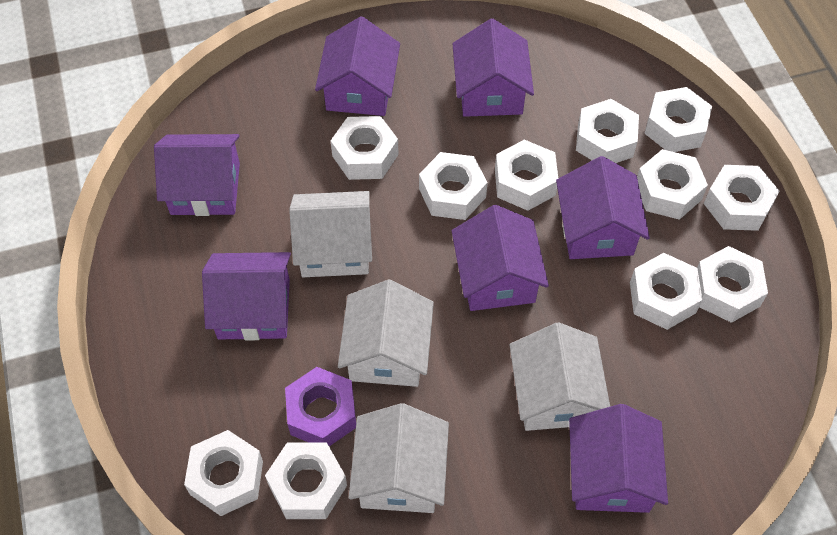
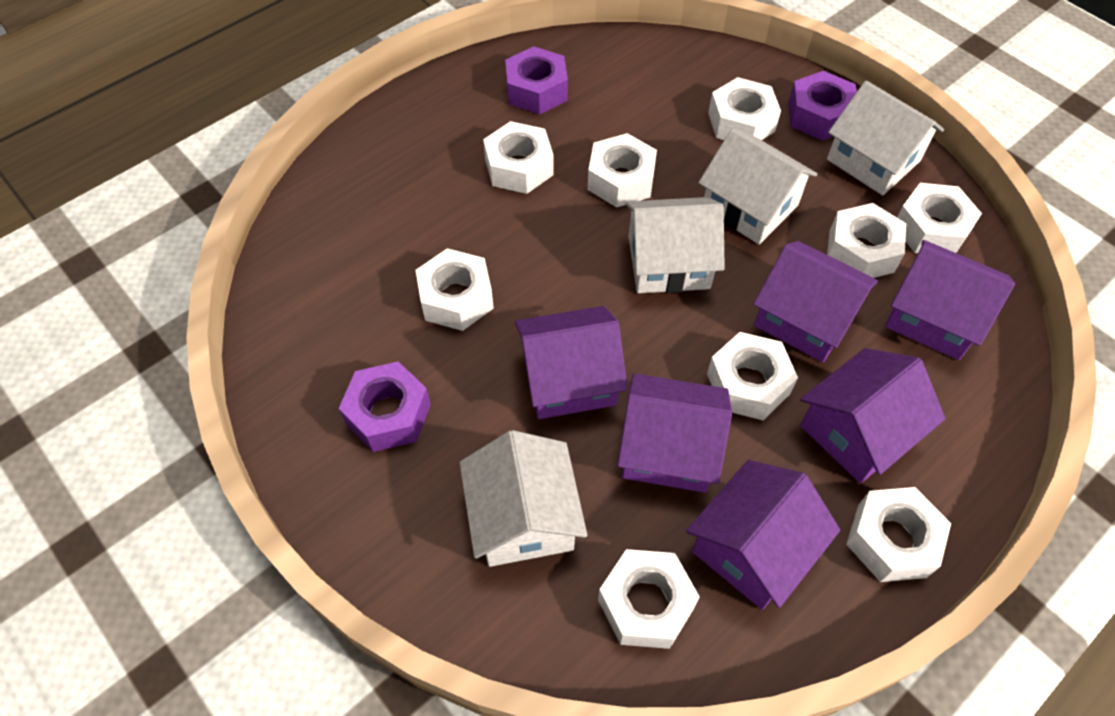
purple house: [154,134,240,216] [202,252,291,340] [315,17,400,116] [452,205,549,311] [453,18,534,117] [556,156,650,259] [569,404,668,513] = 7 -> [515,306,628,419] [617,373,732,493] [686,460,840,610] [753,241,878,362] [800,348,945,483] [885,240,1015,360] = 6
purple nut: [285,367,356,446] = 1 -> [339,362,431,452] [505,46,568,115] [788,71,857,141] = 3
white nut: [184,430,263,516] [265,442,347,519] [331,116,399,180] [419,152,488,220] [495,140,558,211] [576,99,639,163] [630,253,702,330] [637,149,708,220] [644,87,712,152] [697,246,768,323] [704,165,780,231] = 11 -> [416,248,494,331] [483,121,554,194] [588,133,657,208] [598,549,700,649] [707,332,798,420] [708,77,781,140] [827,203,906,278] [846,487,951,582] [897,183,982,253] = 9

